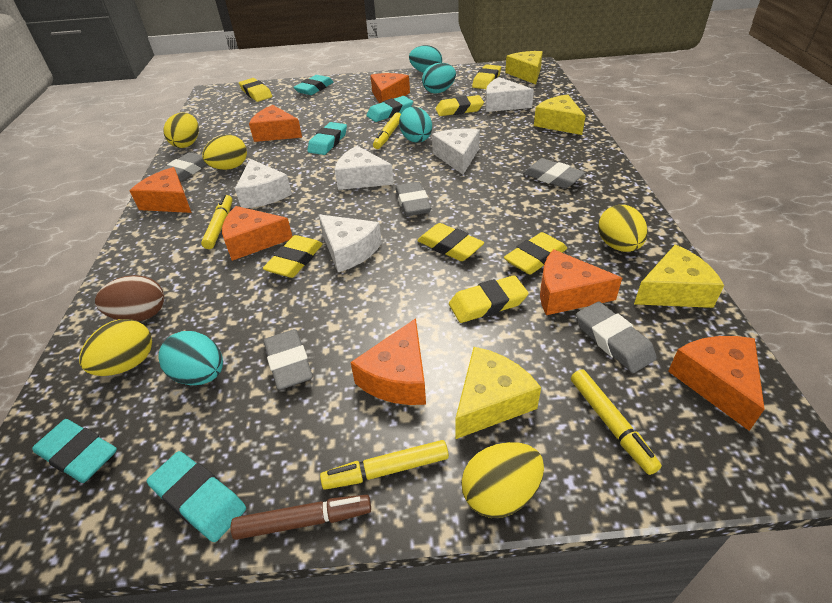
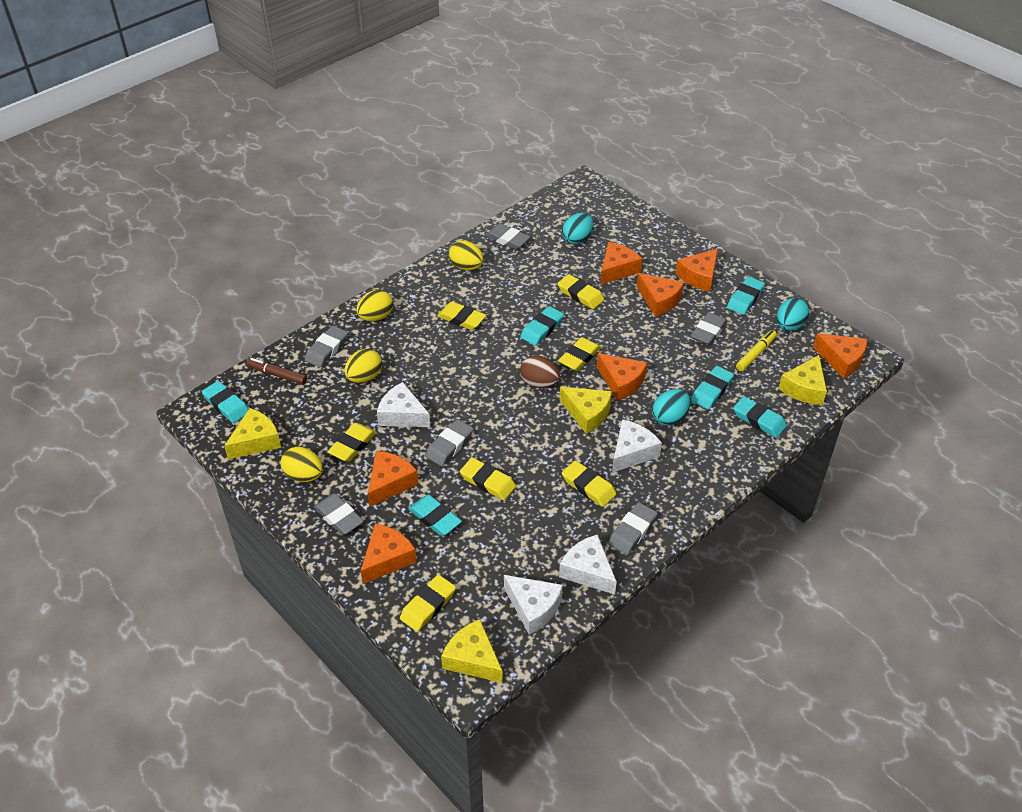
grey eraser: [157,152,207,182] [264,329,313,390] [395,182,431,216] [523,158,585,188] [576,302,657,373] = 5 -> [305,326,348,367] [314,493,364,535] [425,419,474,466] [485,223,530,250] [608,502,658,555] [691,312,728,345] = 6
turquoise egg: [158,331,223,385] [399,107,432,143] [409,45,442,73] [422,63,456,94] = 4 -> [562,213,593,244] [652,389,690,426] [777,298,809,331] = 3
turquoise eraser: [32,419,117,483] [147,451,246,542] [293,75,333,95] [307,122,347,155] [366,96,413,122] = 5 -> [202,381,249,423] [409,495,462,536] [520,306,564,346] [691,366,734,409] [727,276,765,315] [733,396,787,438] = 6
white cheese: [235,159,292,208] [319,214,382,272] [335,146,394,190] [432,129,480,175] [485,77,534,112] = 5 -> [377,382,430,427] [504,575,563,634] [559,534,617,595] [612,419,662,473] = 4
yellow egg: [79,319,152,376] [163,113,199,148] [202,135,247,170] [461,442,544,518] [598,205,648,252] = 5 -> [281,447,323,482] [344,349,382,383] [356,290,393,321] [449,240,484,270] = 4
yellow marker: [201,195,233,249] [320,440,449,490] [373,112,401,149] [571,369,662,475] = 4 -> [736,330,777,371] = 1

